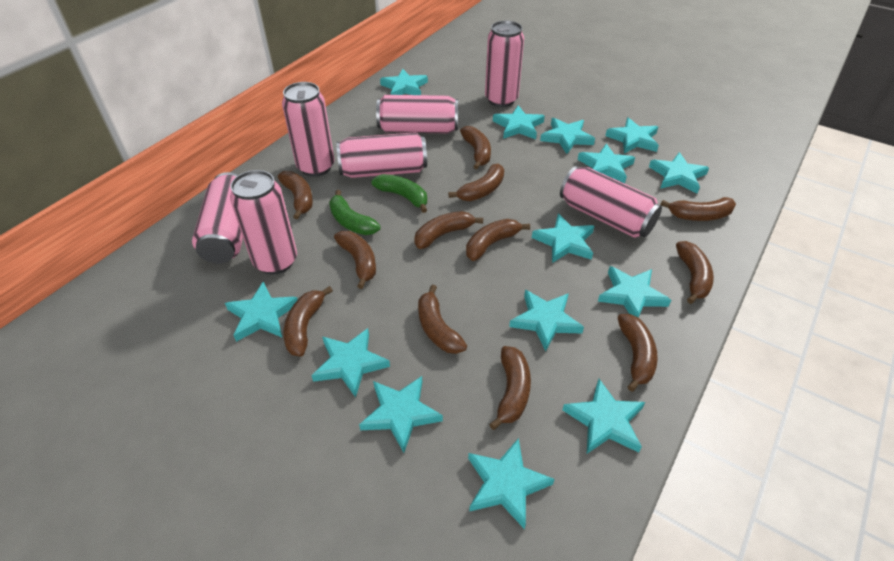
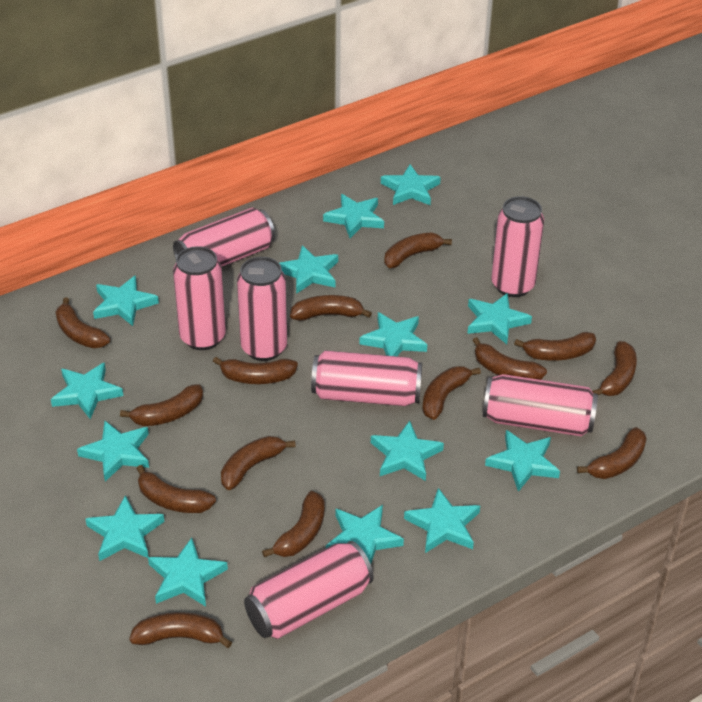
brown banana: [278,171,313,219] [284,286,333,357] [334,231,376,289] [414,211,483,249] [418,285,467,354] [448,164,504,201] [460,126,491,170] [466,219,530,261] [489,346,531,430] [617,314,658,392] [660,197,736,221] [676,241,714,304] = 12 -> [56,297,110,348] [120,384,203,426] [129,612,232,648] [136,465,216,513] [213,357,298,384] [221,436,296,490] [262,491,324,557] [290,295,372,321] [384,232,452,268] [422,366,481,420] [472,337,547,380] [514,332,596,361] [577,427,647,479] [592,341,637,396] = 14
green banana: [329,190,381,235] [371,174,427,213] = 2 -> none = 0

